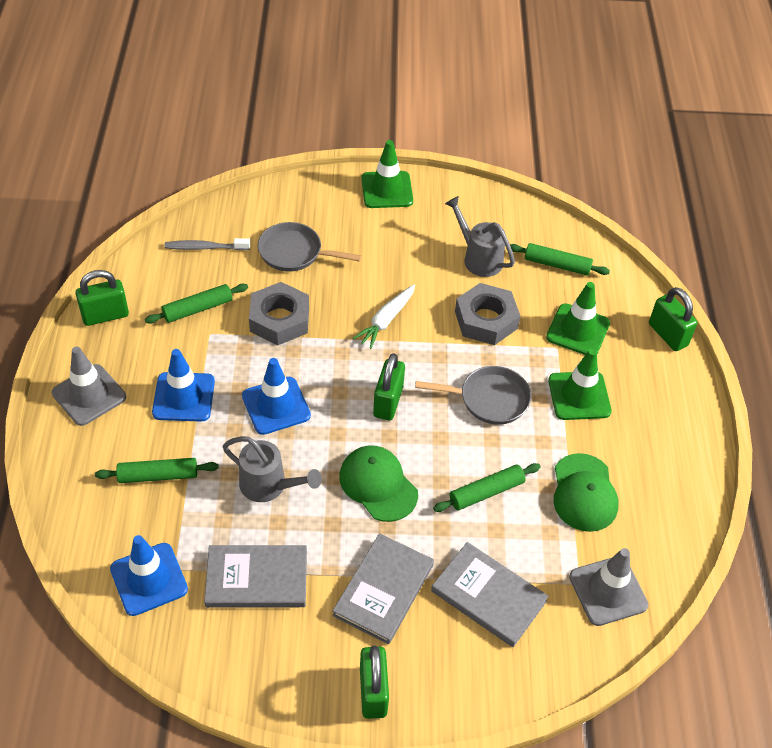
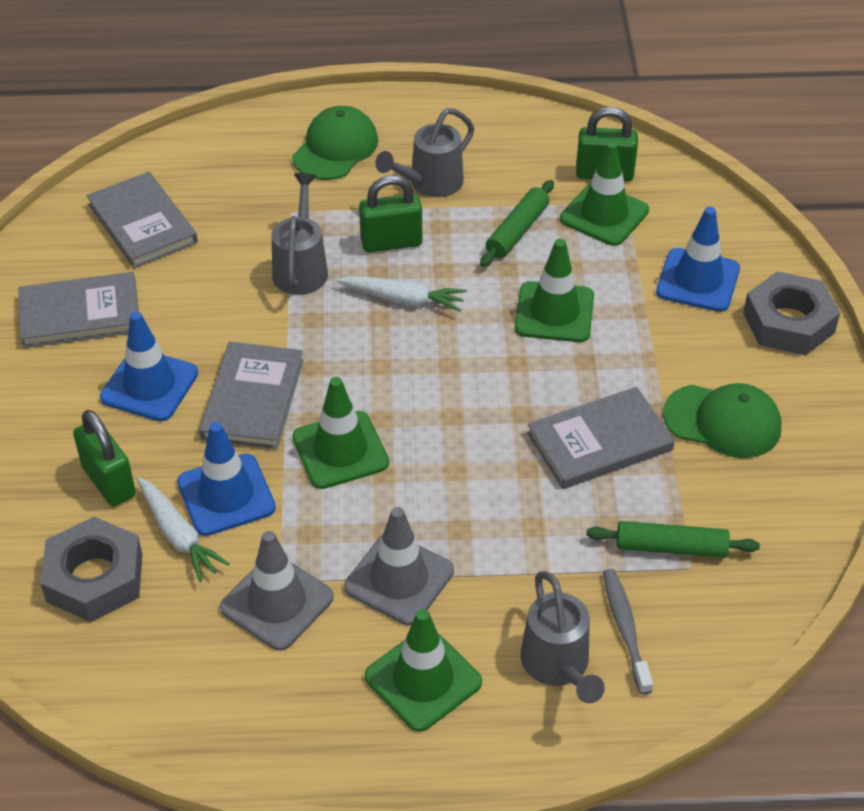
green padlock: [76,270,129,326] [360,645,389,719] [373,353,405,420] [649,287,697,351] = 4 -> [73,410,136,506] [359,175,422,252] [576,107,638,181] = 3
green rolling pin: [95,458,219,483] [145,284,248,324] [433,463,541,512] [510,243,610,276] = 4 -> [480,180,554,267] [587,521,760,558] = 2
green traffic cone: [361,140,413,208] [546,282,610,355] [548,348,612,420] = 3 -> [292,377,389,489] [365,609,482,732] [515,239,594,342] [560,141,649,246] = 4
grey book: [204,545,307,608] [332,533,434,644] [431,542,549,647] = 3 -> [18,272,139,348] [87,172,198,268] [199,342,304,449] [527,387,675,489] = 4
grey pan: [258,222,362,272] [415,366,531,425] = 2 -> none = 0
grey watering can: [223,436,322,502] [445,196,515,277] = 2 -> [272,173,328,295] [375,108,474,197] [521,571,605,703] = 3
white carrot: [353,284,415,349] = 1 -> [136,477,230,582] [336,276,466,312] = 2

